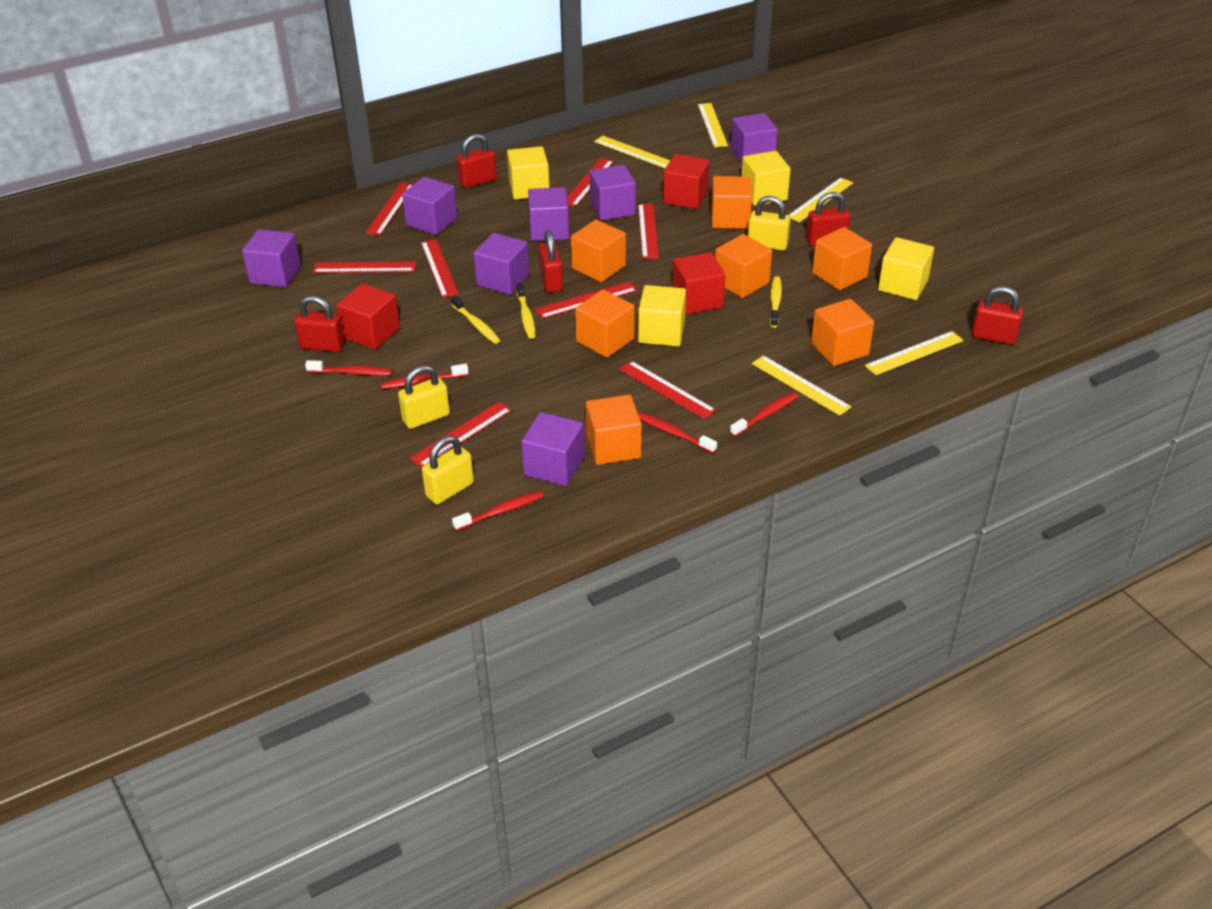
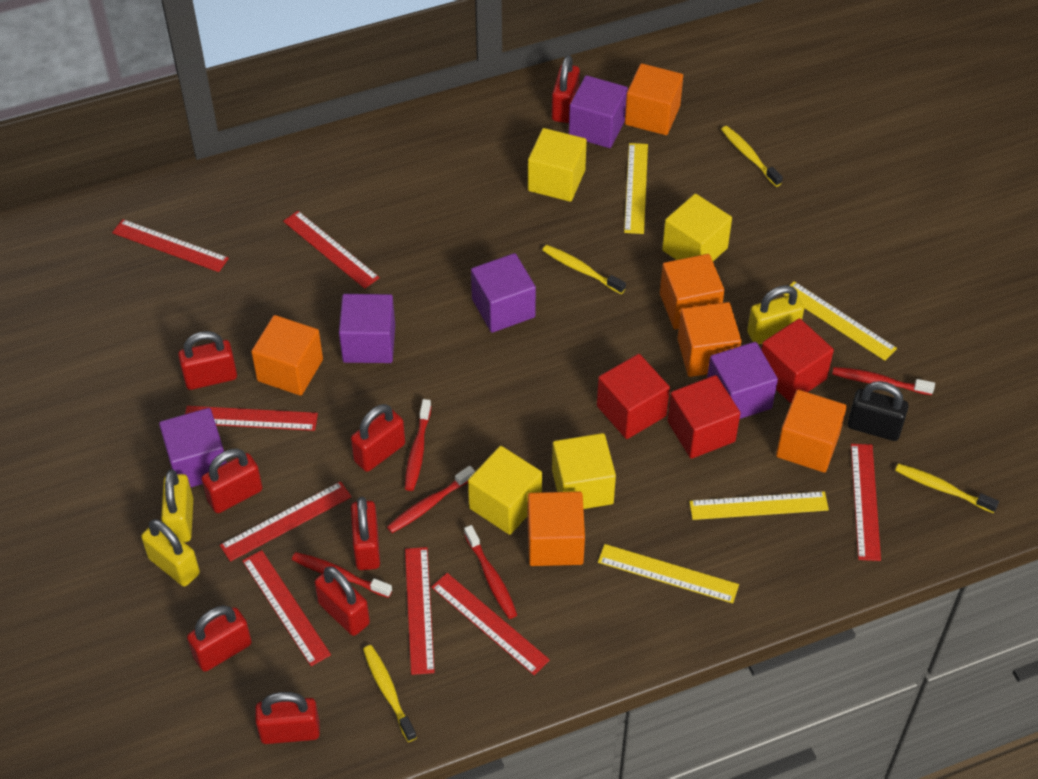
black padlock: none = 0 -> [847,381,909,441] = 1
orange cube: [571,220,626,282] [575,290,634,358] [586,395,642,465] [711,176,752,229] [715,234,772,298] [811,299,874,366] [812,227,872,290] = 7 -> [251,315,323,396] [528,491,585,566] [625,63,683,135] [660,254,725,329] [677,302,741,377] [776,390,847,473] = 6
purple cube: [242,229,301,287] [402,177,457,235] [473,233,529,295] [521,412,584,486] [528,187,569,241] [590,165,636,221] [731,113,778,164] = 7 -> [159,408,227,488] [339,294,395,363] [471,253,536,333] [569,75,628,148] [707,342,778,419] = 5
red padlock: [294,296,345,352] [456,134,497,188] [539,230,563,293] [806,192,850,246] [972,286,1023,345] = 5 -> [178,331,237,390] [187,605,252,672] [202,448,262,513] [255,692,320,744] [314,566,370,636] [351,404,405,472] [351,497,380,570] [552,55,580,123] = 8
yellow ruler: [594,136,670,168] [698,103,728,147] [752,355,852,416] [789,178,853,222] [865,331,964,375] = 5 -> [598,544,739,603] [624,143,648,234] [689,491,829,520] [783,281,897,361] = 4
yellow toothbrush: [450,295,500,344] [516,283,536,339] [770,276,782,328] = 3 -> [363,645,417,742] [542,245,626,294] [721,126,783,187] [895,463,999,513] = 4

